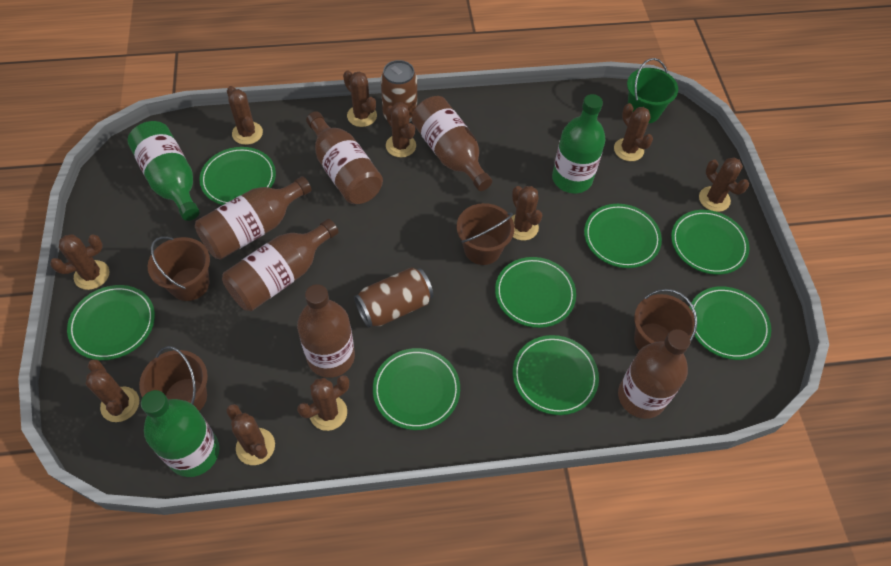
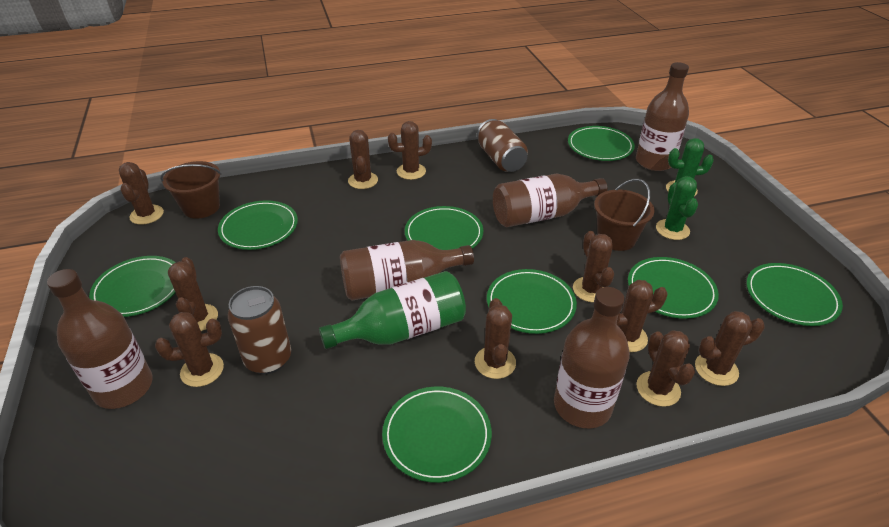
brown bottle: [195,176,312,260] [222,219,338,311] [297,284,355,378] [306,111,383,204] [412,96,492,191] [618,329,691,419] = 6 -> [47,269,153,409] [340,240,474,300] [493,174,607,227] [554,287,630,428] [636,62,689,171] = 5
brown bucket: [139,346,208,411] [148,236,210,301] [457,203,514,265] [634,289,697,350] = 4 -> [160,161,221,219] [594,179,655,251] = 2
green bottle: [127,121,200,221] [141,390,220,477] [552,94,605,193] = 3 -> [319,271,466,349] = 1
green bucket: [627,58,678,124] = 1 -> none = 0
green cactus: none = 0 -> [656,176,698,240] [666,138,714,196] = 2

